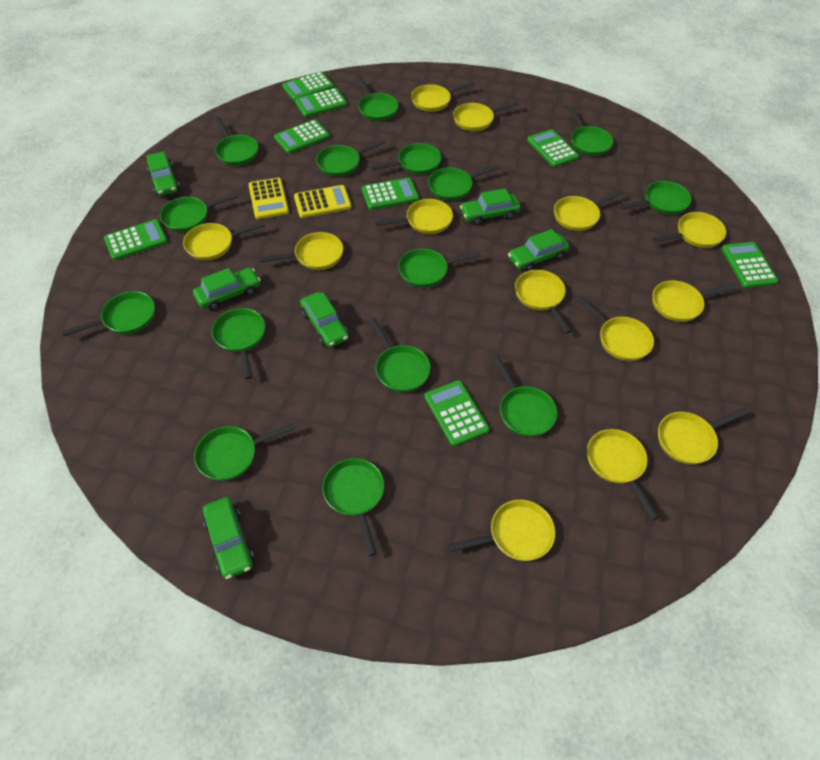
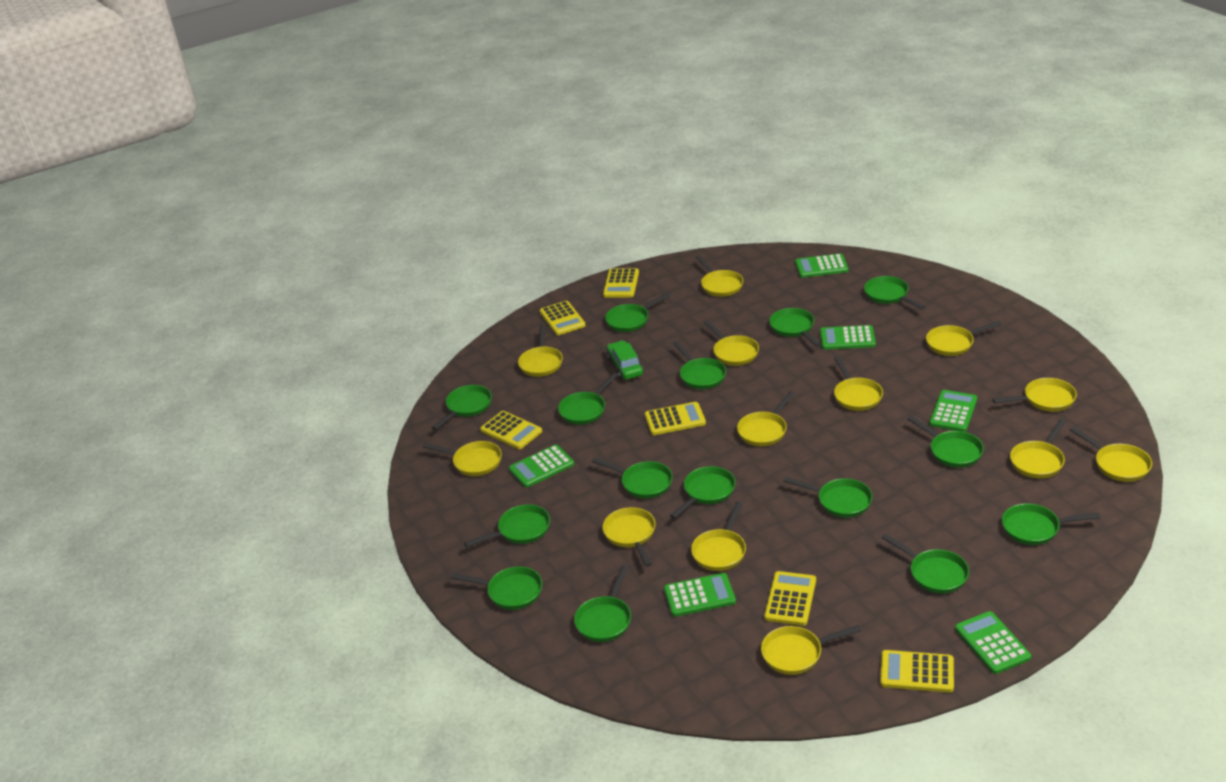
green calculator: [104,219,168,261] [274,120,330,154] [282,71,334,101] [295,88,347,117] [362,177,419,210] [424,380,489,447] [527,129,579,167] [721,242,778,288] = 8 -> [509,445,574,488] [664,573,736,617] [795,253,848,278] [820,325,876,350] [930,390,977,432] [955,611,1031,674] = 6
green car: [146,151,180,196] [193,268,261,310] [203,497,254,579] [300,292,348,347] [460,188,520,225] [508,229,569,272] = 6 -> [607,340,643,380] = 1
yellow calculator: [248,178,289,219] [294,185,351,218] = 2 -> [480,411,542,449] [540,301,586,335] [603,268,639,298] [645,402,706,435] [764,571,816,626] [880,650,954,693] = 6

